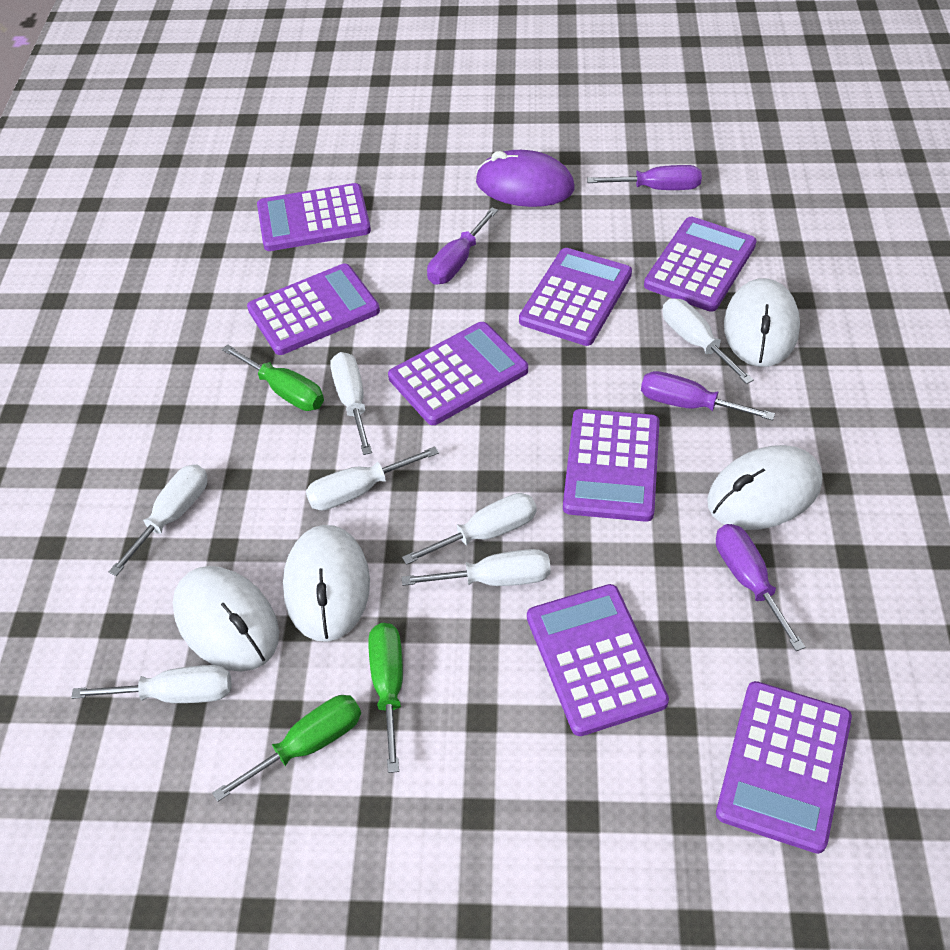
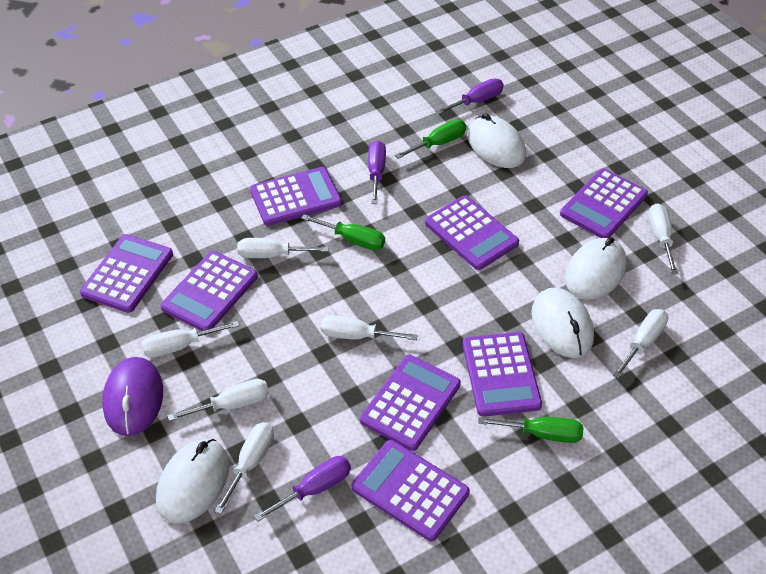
purple screwdriver: [427,207,498,285] [587,165,702,190] [641,371,775,421] [716,524,805,651] = 4 -> [254,456,351,522] [368,140,386,204] [435,78,504,115] = 3

